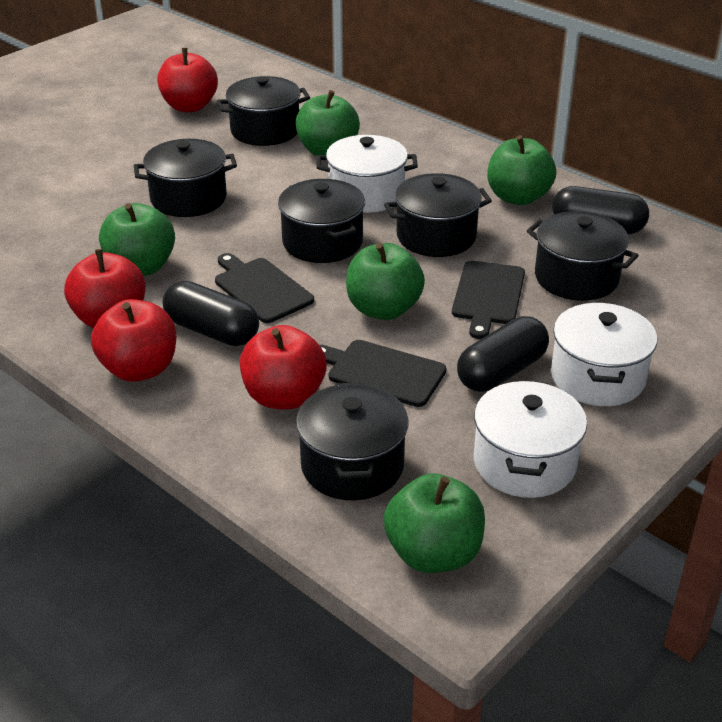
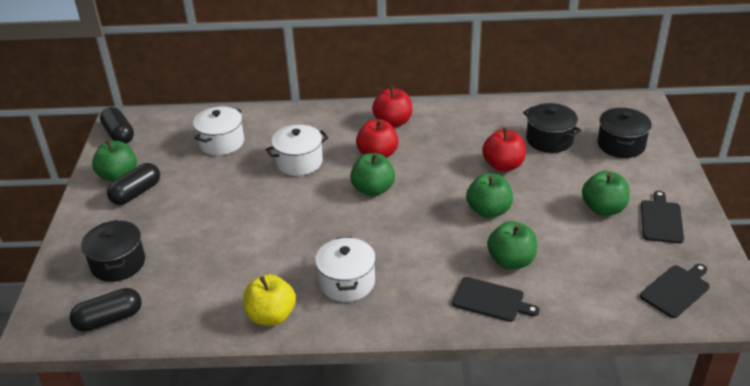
black pot: [134,139,237,217] [216,76,310,146] [278,179,365,263] [296,382,409,500] [384,173,492,257] [527,211,638,301] = 6 -> [81,220,145,282] [523,103,582,153] [597,108,652,158] = 3
red apple: [64,249,146,328] [91,299,176,382] [157,48,218,112] [240,325,327,410] = 4 -> [356,119,399,158] [372,86,412,128] [482,128,526,172] = 3
yellow apple: none = 0 -> [243,274,296,326] = 1

